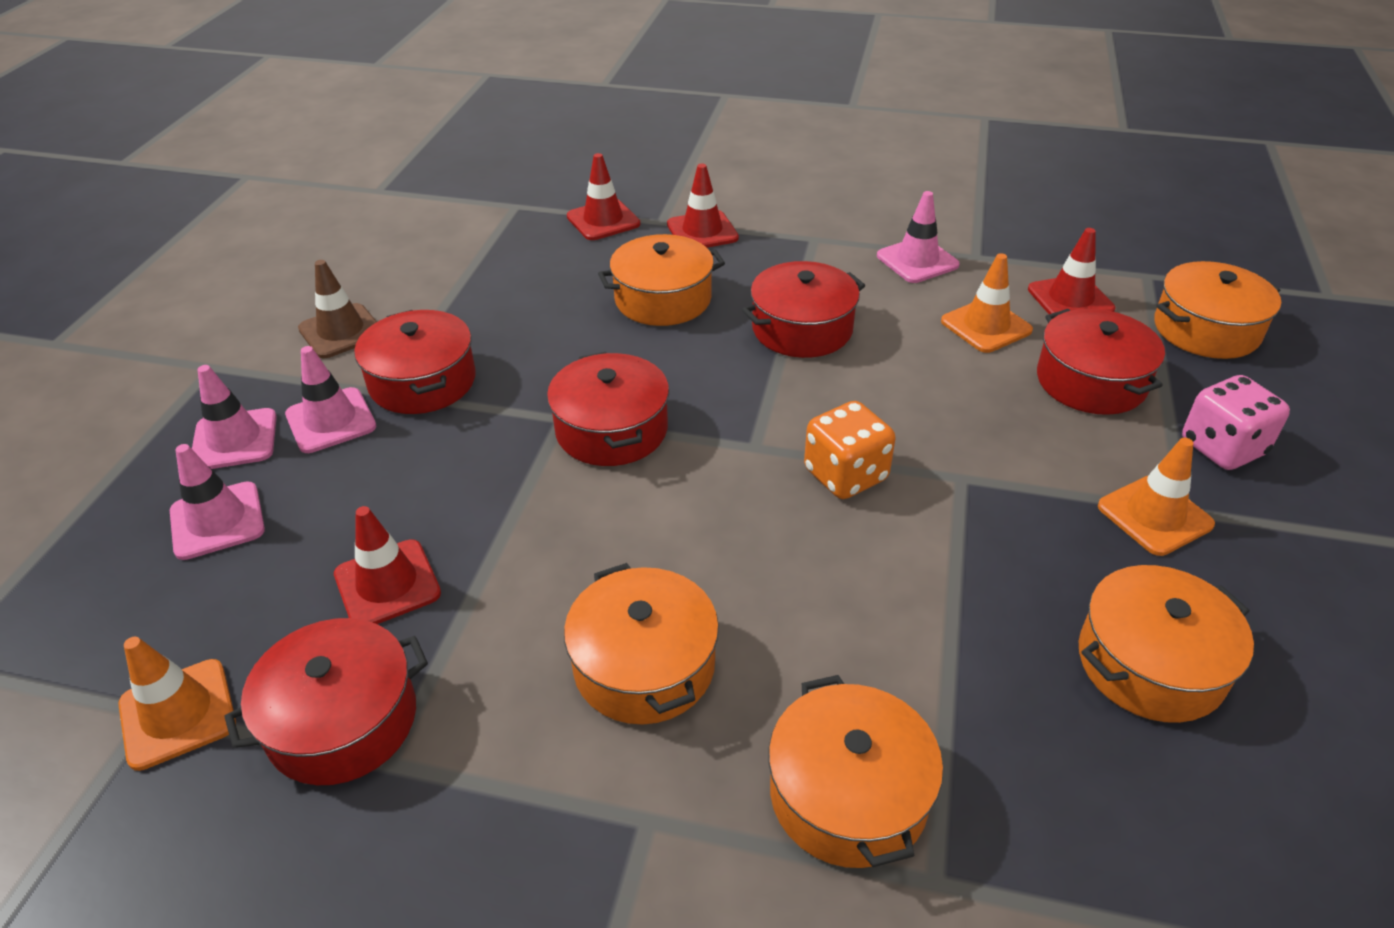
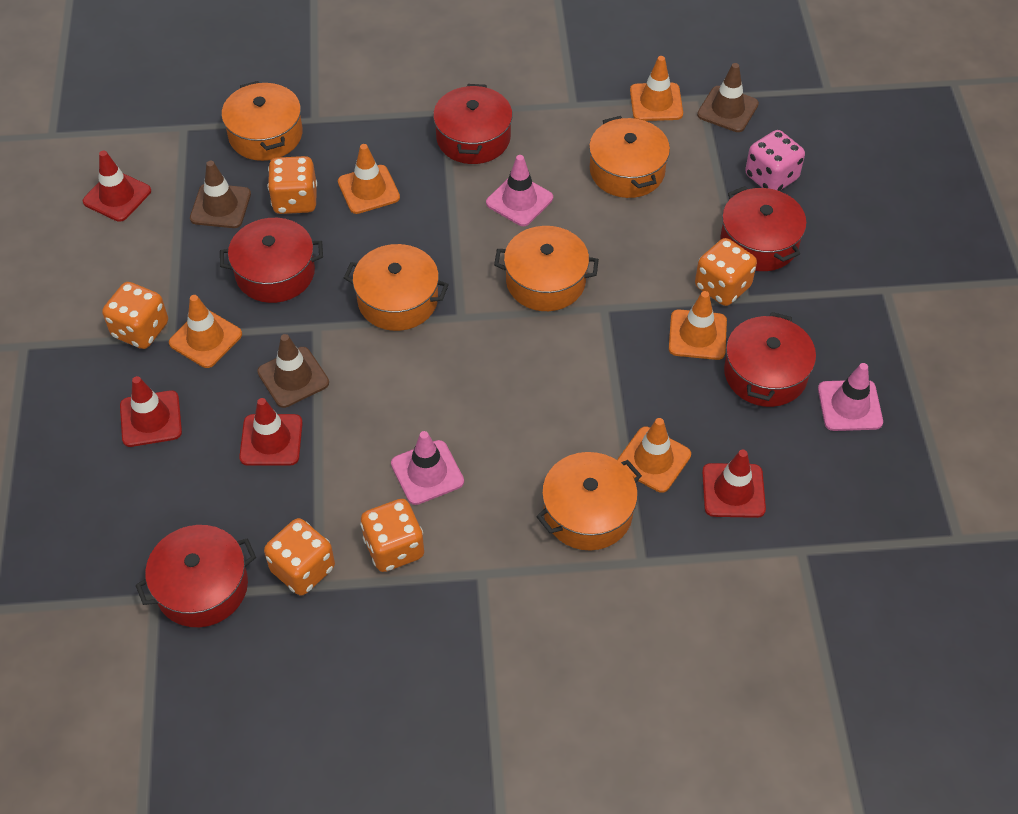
brown traffic cone: [298,260,377,358] = 1 -> [190,161,251,228] [257,334,329,408] [697,63,759,132] = 3
orange dice: [804,401,895,499] = 1 -> [102,282,168,349] [264,518,335,595] [268,156,317,214] [360,499,424,572] [695,238,757,306] = 5
orange traffic cone: [118,637,236,771] [941,253,1033,353] [1098,438,1215,556] = 3 -> [169,295,242,368] [338,144,400,214] [617,418,691,493] [630,56,683,121] [669,291,727,360] = 5
pink traffic cone: [170,444,265,560] [192,365,277,469] [285,346,376,453] [877,191,960,283] = 4 -> [391,431,464,505] [486,155,553,226] [818,363,883,431] = 3

